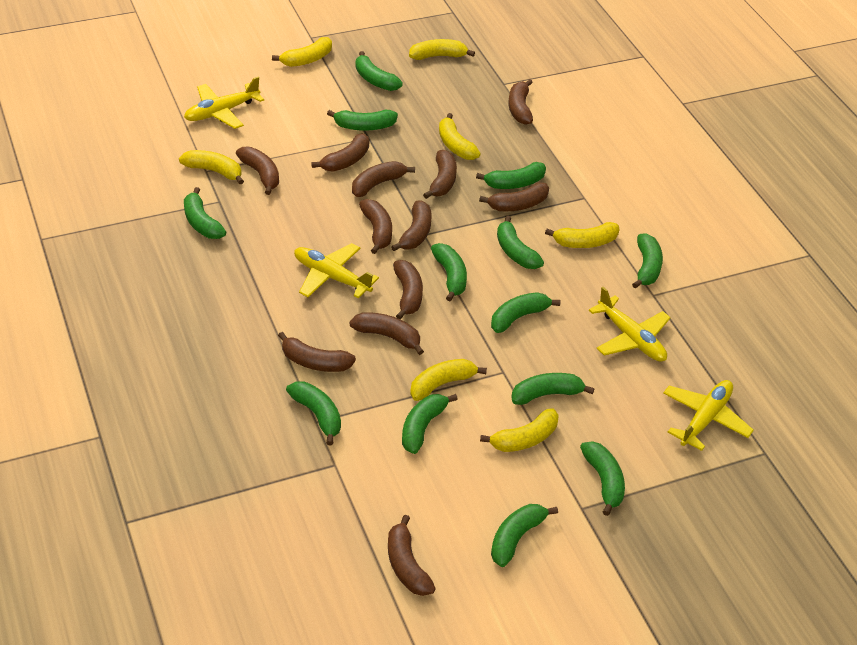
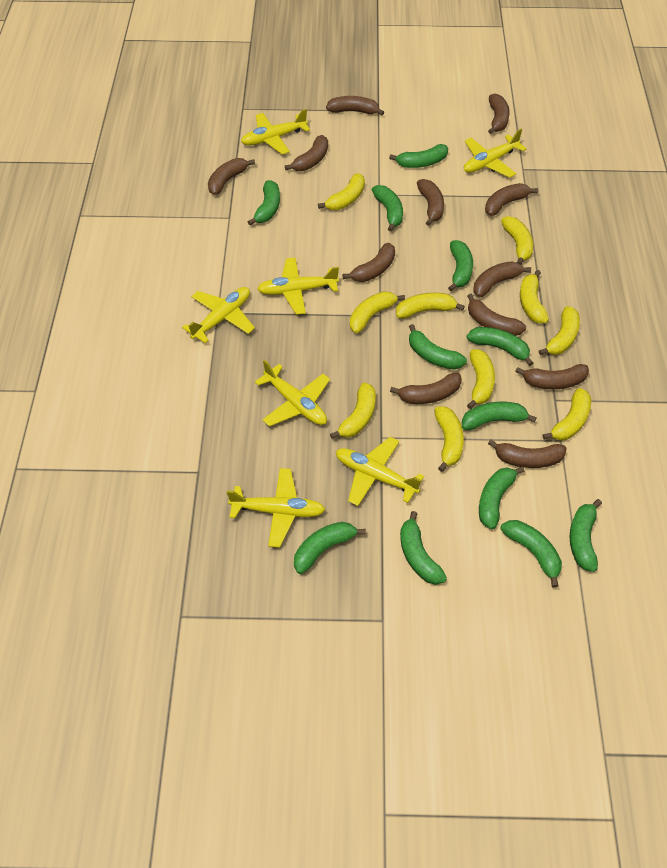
green banana: [184,187,226,239] [286,381,341,446] [327,110,398,131] [356,51,403,91] [402,394,458,454] [431,243,467,301] [476,162,546,189] [491,292,561,333] [491,504,558,567] [497,216,544,269] [511,373,594,405] [580,441,625,516] [632,233,663,288] = 13 -> [248,180,280,225] [294,522,366,574] [371,185,403,232] [389,144,448,168] [400,511,447,585] [409,324,467,370] [448,240,473,291] [462,402,537,430] [467,327,533,366] [479,466,525,529] [500,520,562,588] [570,499,602,572] = 12
yellow banana: [179,150,244,184] [272,37,332,67] [409,39,475,60] [410,359,487,401] [439,113,481,160] [480,408,559,452] [545,222,620,248] = 7 -> [318,173,365,210] [330,382,376,439] [350,291,405,333] [396,293,465,319] [434,407,464,472] [467,349,495,409] [501,216,533,265] [520,270,549,323] [539,306,580,355] [543,388,591,440] = 10
yellow plane: [184,77,264,129] [294,243,379,298] [589,287,671,362] [663,380,754,451] = 4 -> [182,287,255,343] [227,468,325,548] [241,109,310,154] [255,360,330,427] [257,258,339,315] [336,437,424,506] [464,129,527,178] = 7

